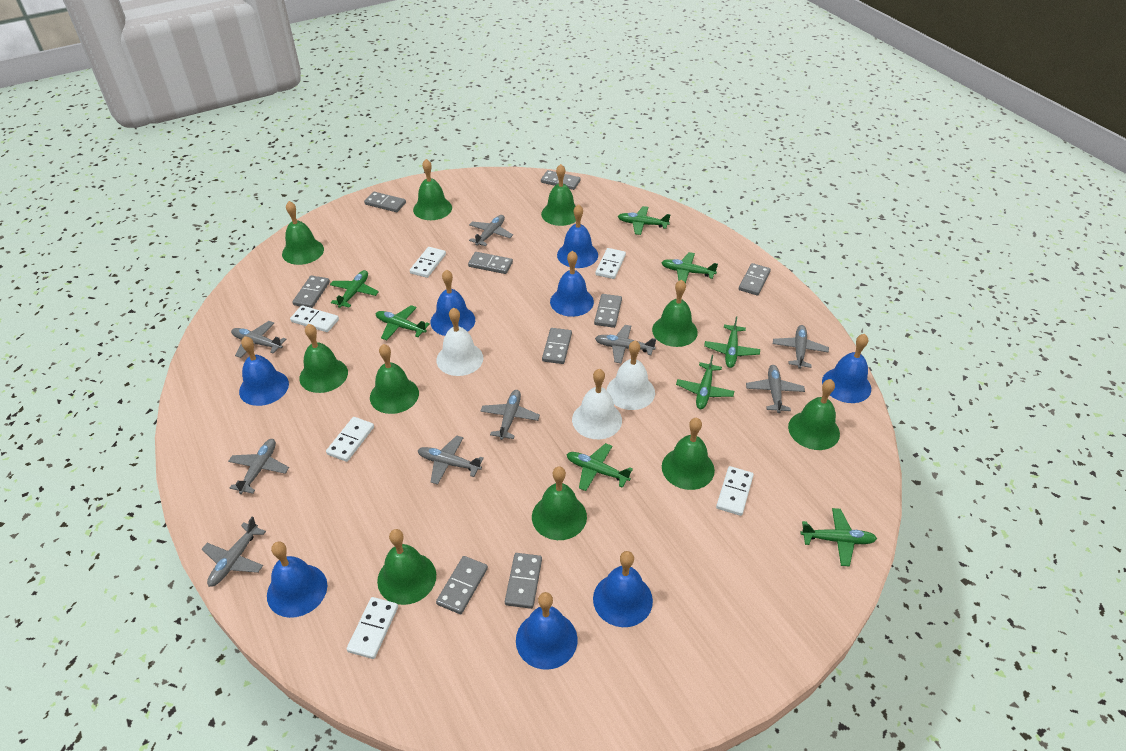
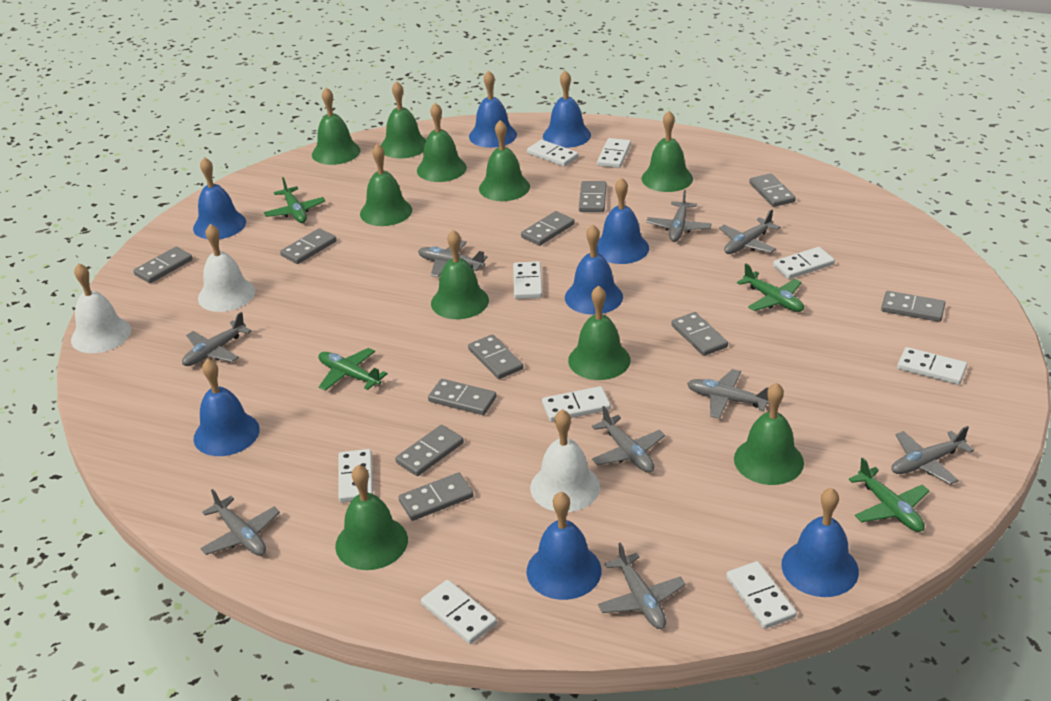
green plane: [330,270,379,308] [376,305,430,340] [566,443,633,491] [618,206,671,235] [661,252,718,284] [676,355,734,409] [704,316,760,368] [800,508,877,567] = 8 -> [264,177,325,223] [318,348,388,391] [737,263,804,312] [849,458,929,532] = 4
grey domino: [292,276,330,308] [364,192,406,212] [436,556,488,614] [468,252,513,274] [505,553,542,609] [541,170,581,190] [542,328,572,364] [594,294,622,328] [739,263,771,296] = 9 -> [133,247,193,283] [280,228,336,264] [395,425,464,476] [398,473,474,521] [428,379,497,415] [468,334,523,379] [521,211,575,246] [579,181,606,212] [671,312,728,356] [749,173,796,207] [881,291,945,322] = 11
white domino: [290,305,339,332] [326,417,374,462] [347,597,398,659] [410,247,446,278] [595,248,626,279] [716,466,754,516] = 6 -> [338,449,373,503] [421,580,497,644] [513,261,542,299] [527,140,579,167] [542,386,611,422] [597,138,631,168] [726,561,797,629] [773,247,835,279] [897,347,967,385] = 9

